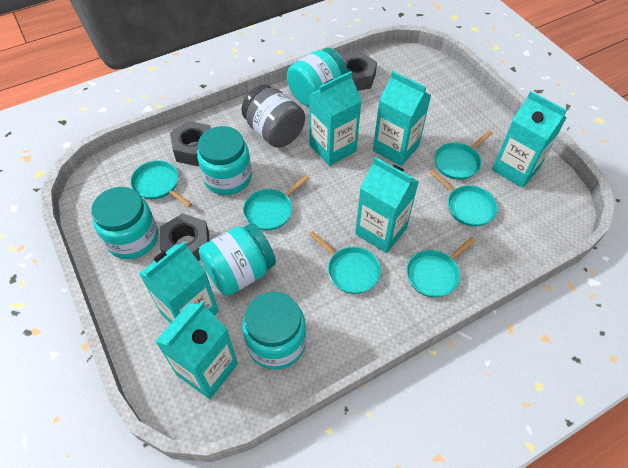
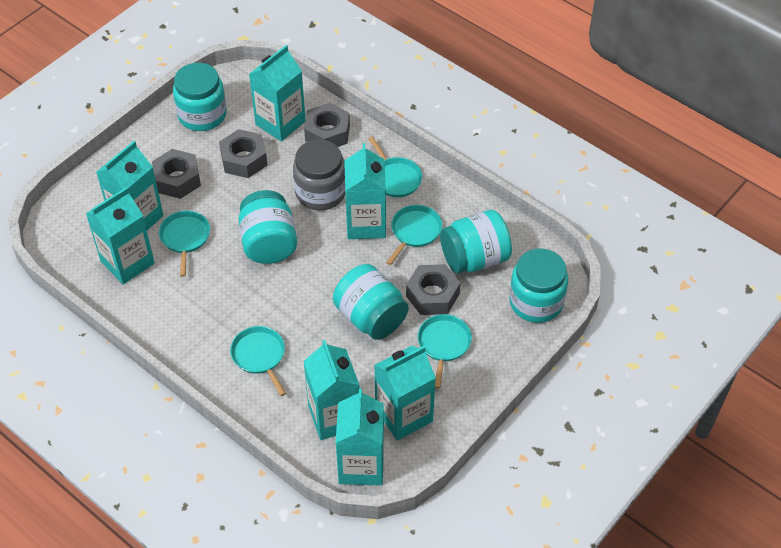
grey nut: [160,213,210,261] [170,121,211,166] [341,52,377,91] = 3 -> [152,149,201,199] [219,129,268,178] [304,103,350,147] [406,264,460,315] = 4
turquoise carton: [139,241,219,323] [155,301,238,399] [309,71,362,166] [355,157,419,253] [373,71,431,166] [492,91,567,188] = 6 -> [86,187,155,284] [96,141,164,230] [249,45,306,141] [304,340,359,440] [336,389,384,485] [344,143,386,239] [374,346,436,441] = 7
turquoise pan: [130,160,192,207] [243,175,310,231] [309,231,381,294] [406,237,476,298] [429,169,498,227] [434,130,492,180] = 6 -> [159,211,210,277] [230,326,286,396] [368,136,422,197] [386,205,442,265] [418,314,472,389] = 5

